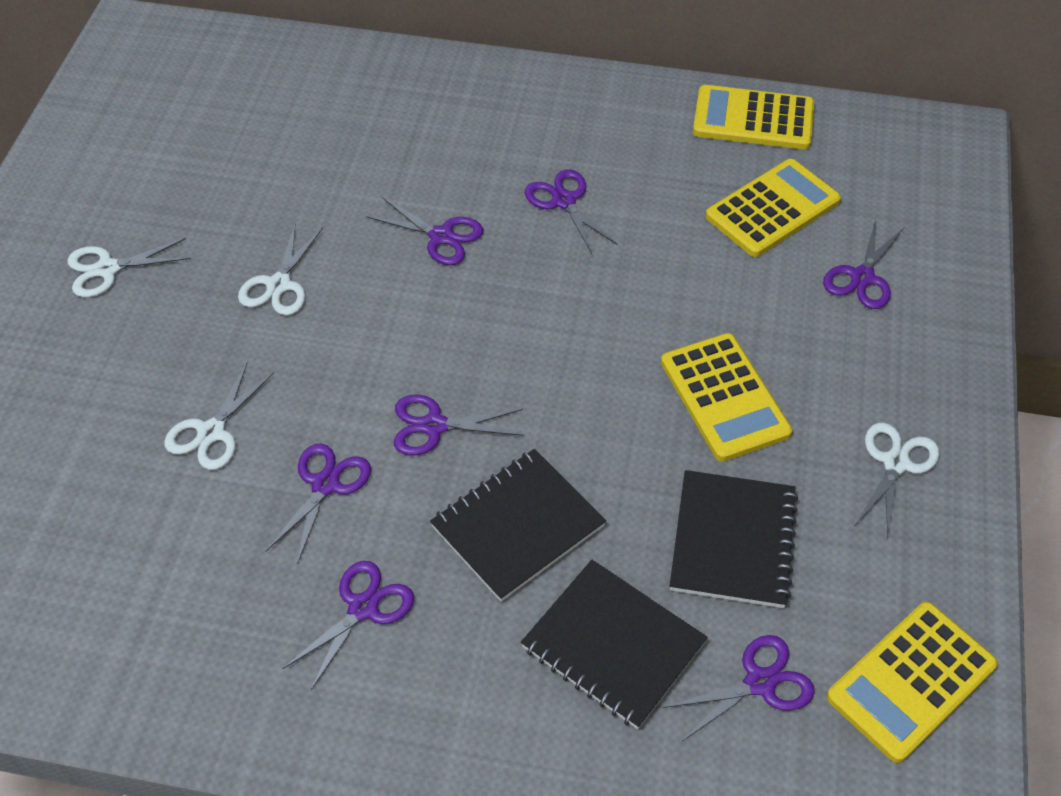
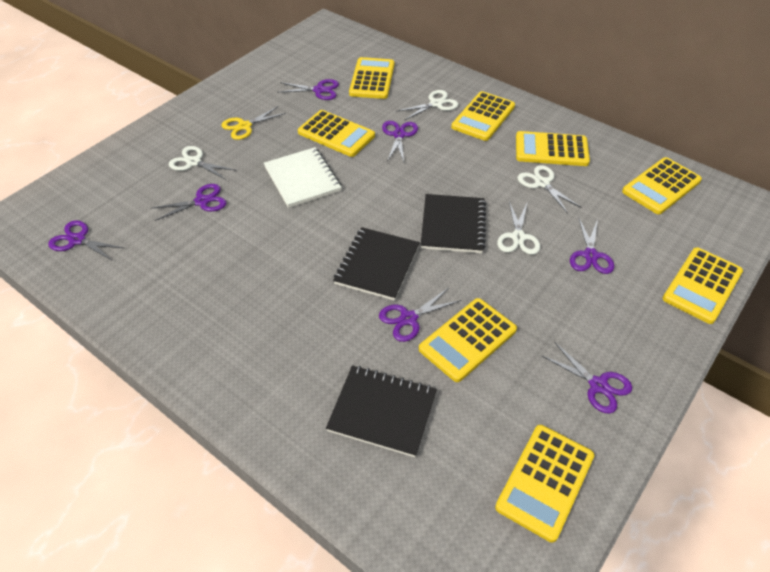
white notebook: none = 0 -> [264,147,342,208] = 1
yellow calculator: [661,333,792,462] [693,85,814,150] [705,159,841,257] [827,602,998,763] = 4 -> [298,110,375,157] [349,57,394,99] [419,298,517,382] [451,91,515,141] [495,425,594,543] [516,131,590,166] [622,157,702,214] [663,248,743,324] = 8
yellow scissors: none = 0 -> [222,106,286,140] = 1

